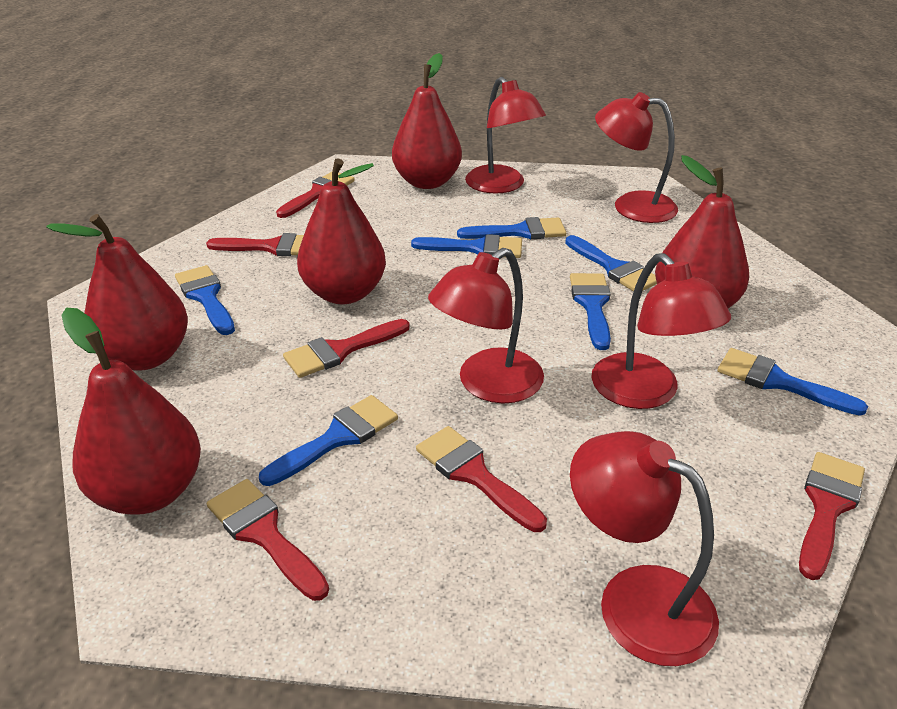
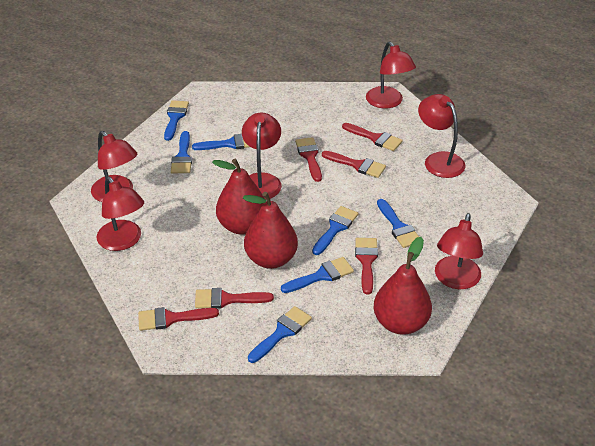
red lamp: [428,248,544,404] [465,77,546,194] [570,431,719,666] [591,253,731,409] [595,92,678,223] = 5 -> [91,131,137,202] [96,177,144,251] [242,113,282,200] [366,42,416,109] [418,94,465,178] [435,213,483,289] = 6
red pear: [46,214,188,371] [61,308,201,515] [297,158,386,304] [392,53,462,189] [655,155,749,308] = 5 -> [212,159,265,234] [243,192,298,269] [374,237,432,335] = 3

